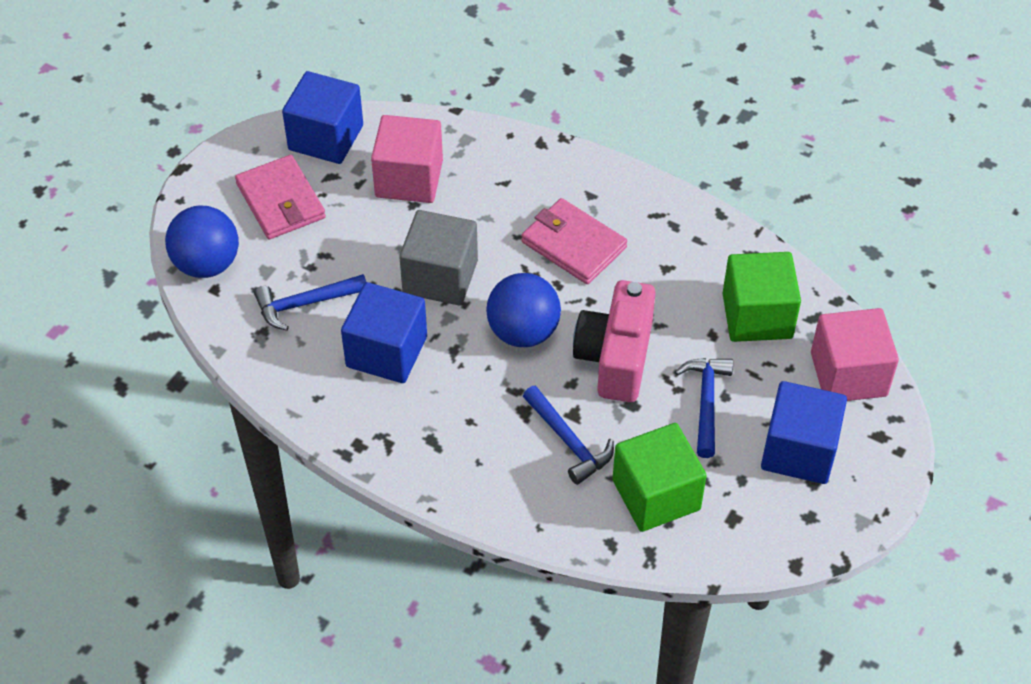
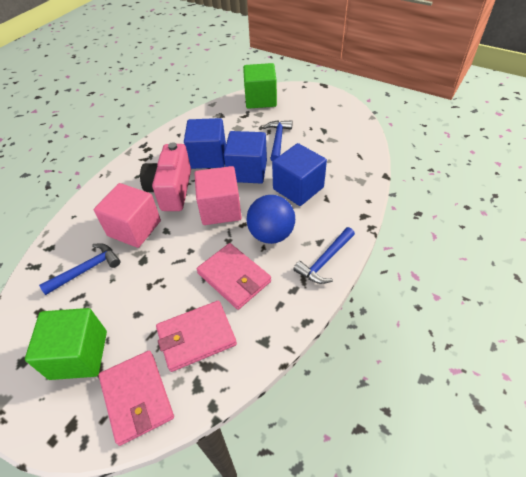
blue ball: [165,205,239,278] [486,273,561,347] = 2 -> [246,195,295,244] = 1
grey cube: [399,210,478,305] = 1 -> none = 0
pink wallet: [235,155,326,239] [522,198,627,284] = 2 -> [99,351,174,446] [156,300,237,372] [196,243,271,310] = 3

